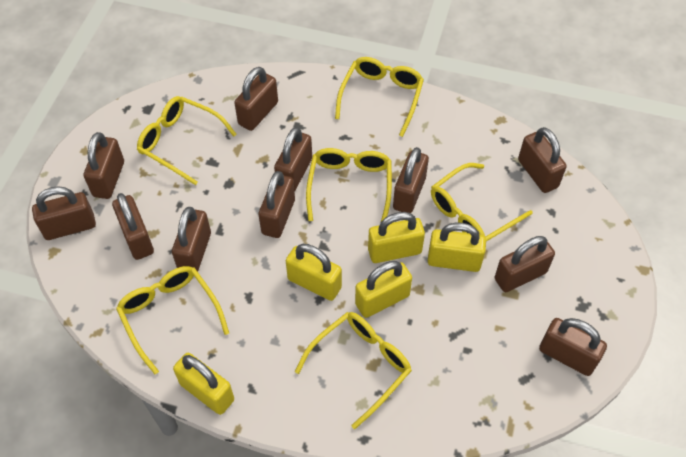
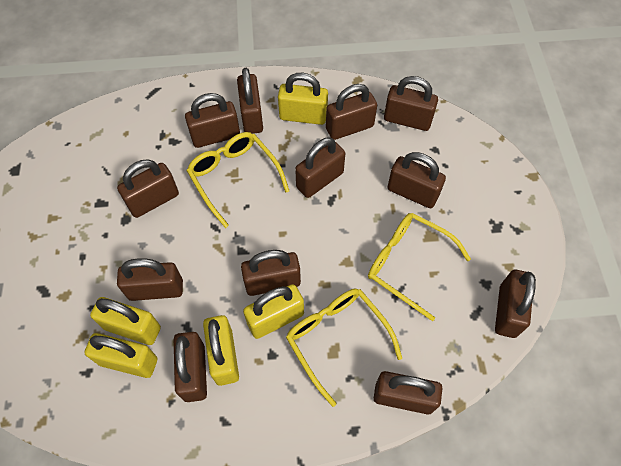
brown padlock: [32,186,96,240] [84,132,124,199] [112,193,154,260] [172,207,211,272] [234,67,278,131] [258,171,295,238] [274,127,312,192] [393,147,429,213] [495,236,555,292] [518,127,567,193] [539,318,607,376] = 11 -> [117,159,179,218] [117,258,183,301] [174,332,207,402] [185,93,240,148] [237,68,263,134] [241,250,301,296] [295,137,345,198] [326,84,377,140] [374,371,442,415] [384,76,438,131] [387,152,446,208] [495,270,536,338] = 12
yellow glasses: [116,266,229,374] [137,96,237,185] [295,312,412,429] [306,148,392,221] [335,57,424,137] [431,163,533,242] = 6 -> [187,132,289,228] [286,289,402,407] [368,213,471,321] = 3

